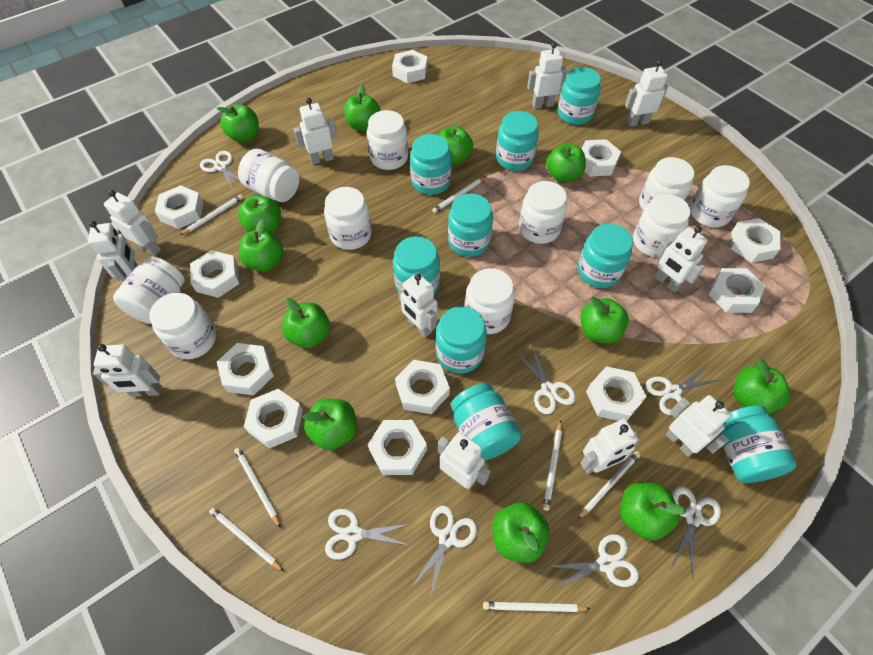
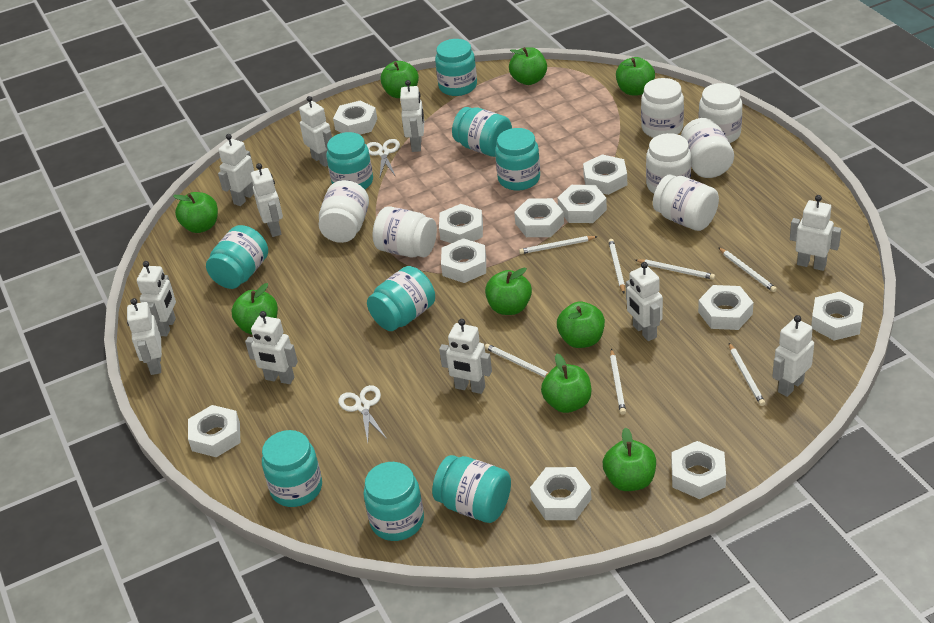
green apple: [217,105,259,143] [238,195,281,233] [239,220,284,271] [282,298,330,348] [302,399,357,450] [344,84,380,131] [438,126,473,165] [492,502,550,563] [546,143,586,182] [580,297,629,344] [620,482,686,541] [733,358,790,414] = 12 -> [173,192,218,233] [231,283,278,334] [380,61,419,98] [485,267,532,315] [509,47,547,85] [541,354,591,413] [557,302,605,348] [603,427,656,491] [616,57,655,96] = 9
white jar: [113,257,185,324] [149,293,216,359] [238,149,299,202] [324,187,372,250] [367,110,408,170] [465,268,515,334] [519,181,567,244] [633,194,691,257] [639,157,694,211] [690,165,750,227] = 10 -> [318,180,369,243] [372,206,437,257] [641,78,684,138] [646,133,691,193] [653,174,719,231] [681,118,734,178] [698,83,743,143] = 7
white scissors: [200,151,240,191] [325,509,413,560] [410,506,477,600] [516,344,576,414] [546,534,639,590] [645,365,722,415] [671,487,721,577] = 7 -> [338,385,387,442] [367,139,400,177] = 2

